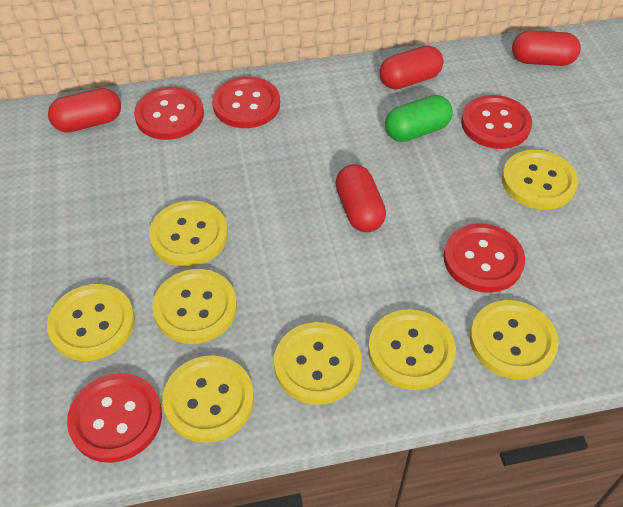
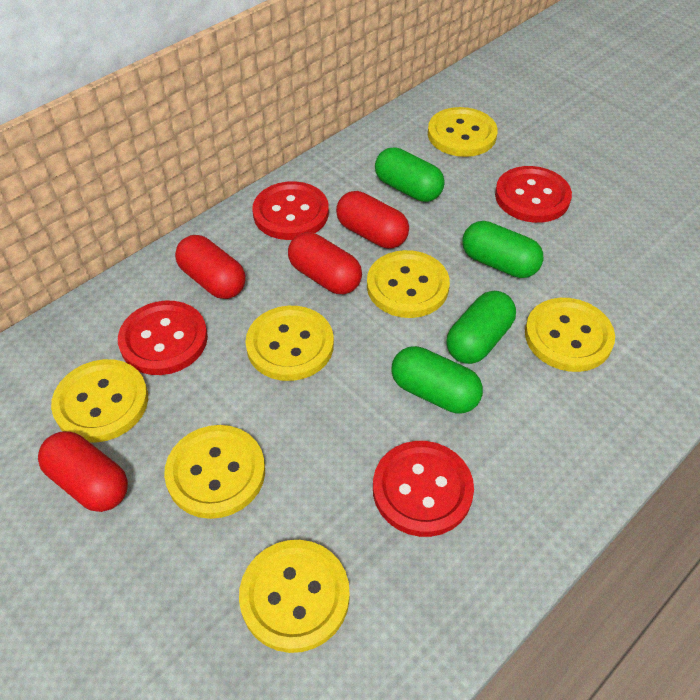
green capsule: [385,95,453,142] = 1 -> [375,147,445,202] [392,346,483,414] [446,291,516,364] [462,221,543,278] = 4
red button: [67,373,162,463] [134,87,204,140] [212,77,280,128] [444,223,525,293] [461,95,532,149] = 5 -> [118,301,208,375] [252,181,329,240] [373,441,474,537] [495,166,572,223] = 4
yellow button: [47,284,135,361] [149,200,228,267] [152,269,237,344] [162,356,254,443] [274,322,362,405] [368,309,456,390] [470,300,559,380] [502,150,578,210] = 8 -> [51,359,148,443] [164,425,265,519] [239,540,350,653] [246,306,334,381] [367,250,450,318] [428,107,498,157] [525,298,615,372] = 7

